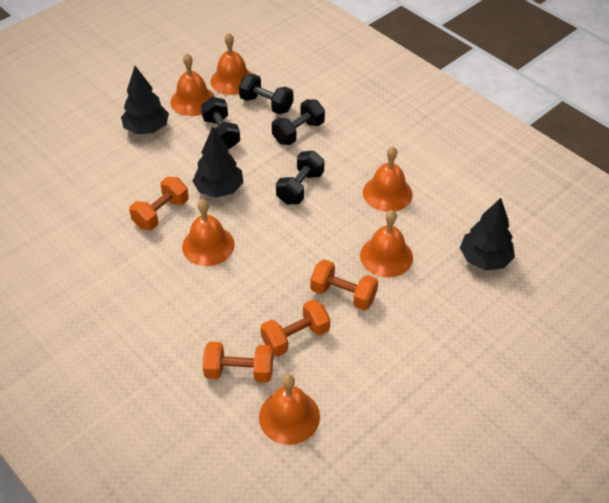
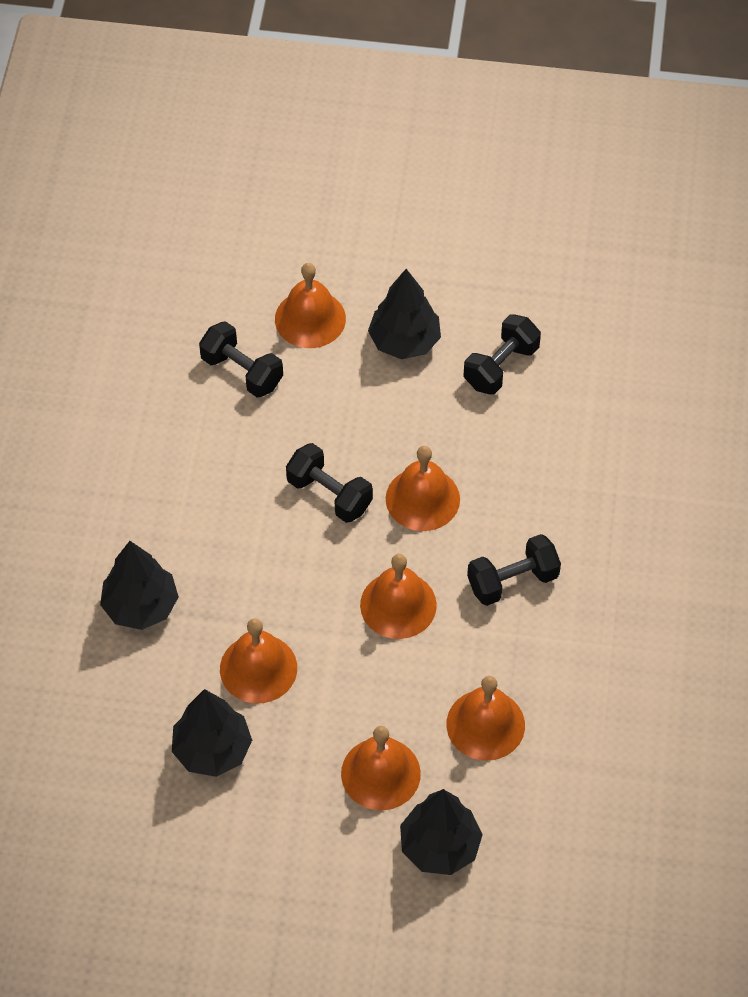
black tree: [121,66,169,134] [192,126,243,198] [460,198,515,270] = 3 -> [100,541,179,630] [172,689,252,777] [368,269,441,359] [400,789,483,875] = 4
orange dumbbell: [129,177,189,230] [203,342,273,383] [261,299,330,356] [310,259,378,310] = 4 -> none = 0

